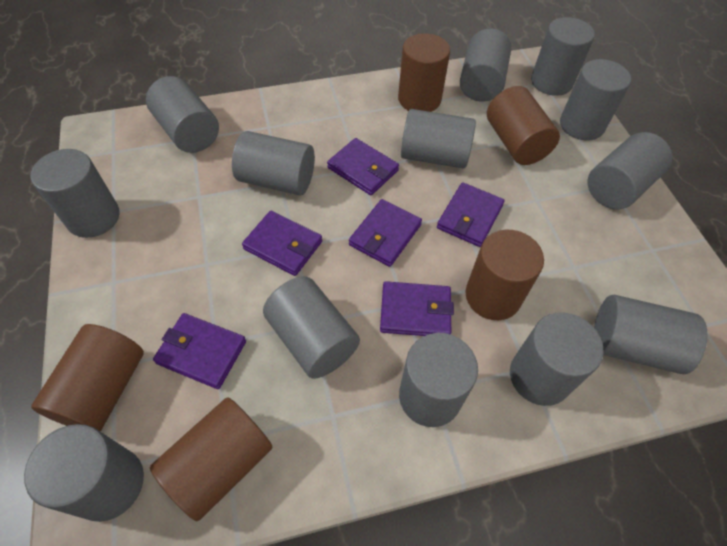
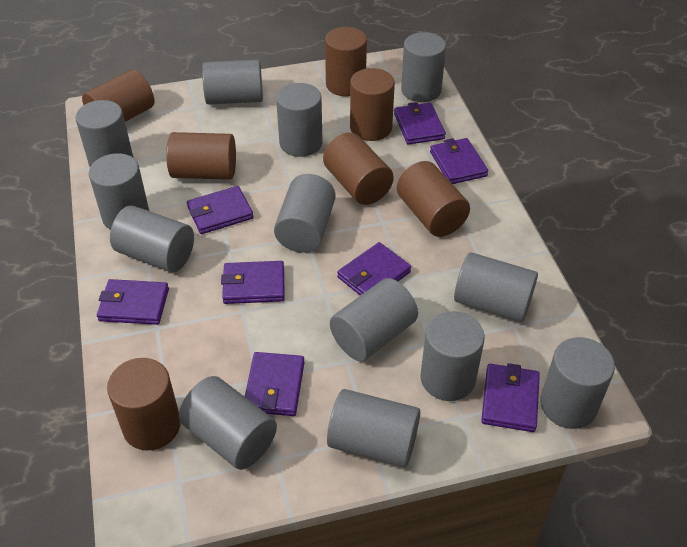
brown cylinder: [31,324,144,432] [150,397,272,521] [398,33,450,112] [465,230,544,320] [487,86,560,165] = 5 -> [82,69,154,122] [107,358,181,451] [166,132,236,180] [323,133,394,205] [325,27,367,96] [350,68,395,141] [397,161,470,237] = 7
purple wallet: [153,313,246,389] [242,211,322,276] [327,138,399,195] [349,199,422,267] [380,281,454,336] [437,182,505,247] = 6 -> [97,279,169,325] [187,186,253,234] [221,261,285,304] [245,352,305,416] [337,242,411,296] [394,102,446,145] [430,138,488,184] [481,363,540,432] = 8

